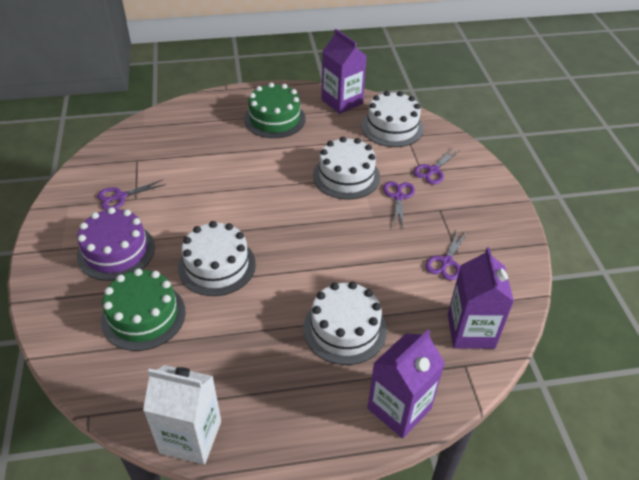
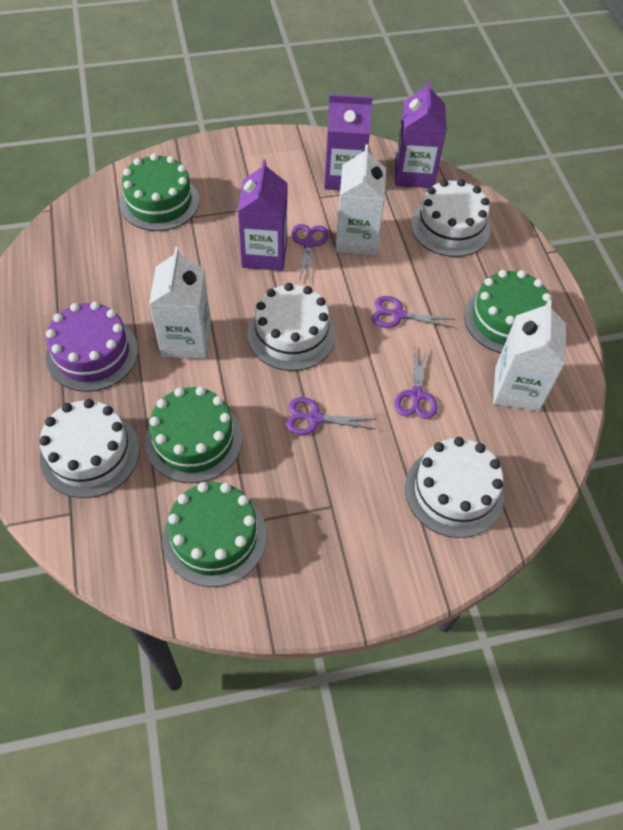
green cake: [101,268,186,351] [244,83,306,138] = 2 -> [119,153,199,231] [145,386,242,483] [163,482,267,587] [464,270,552,353] = 4
white carton: [143,365,221,465] = 1 -> [149,247,211,359] [335,144,386,255] [493,299,566,412] = 3

